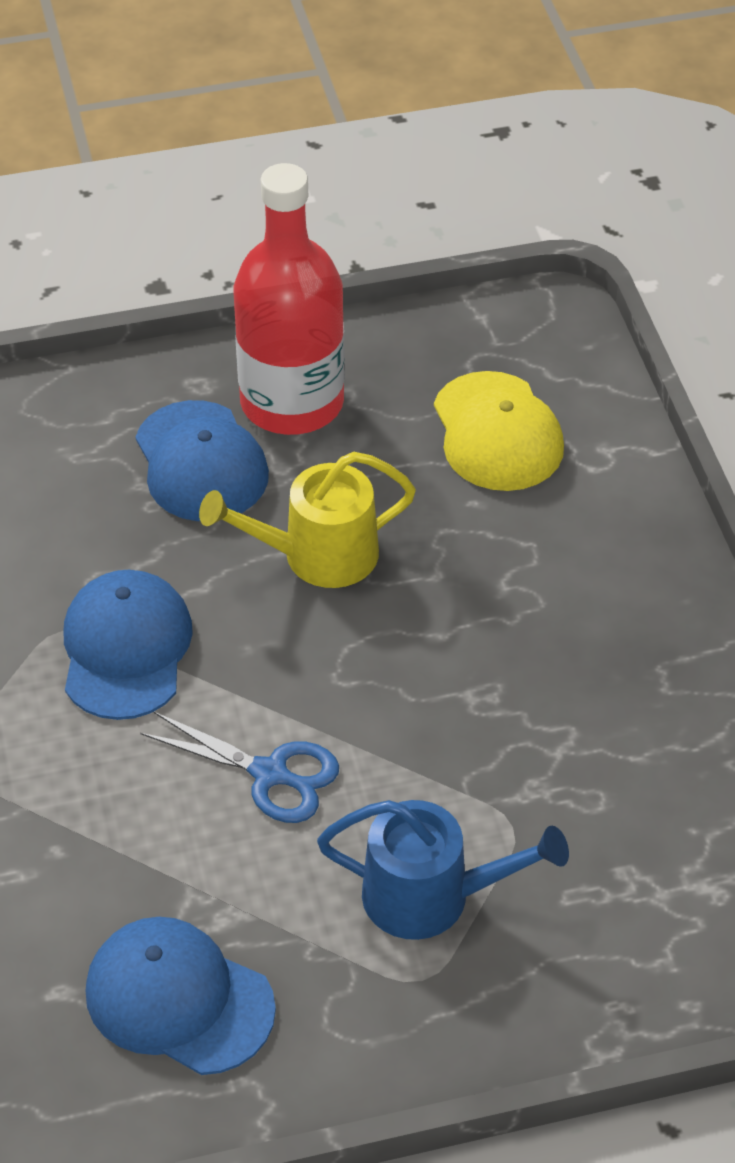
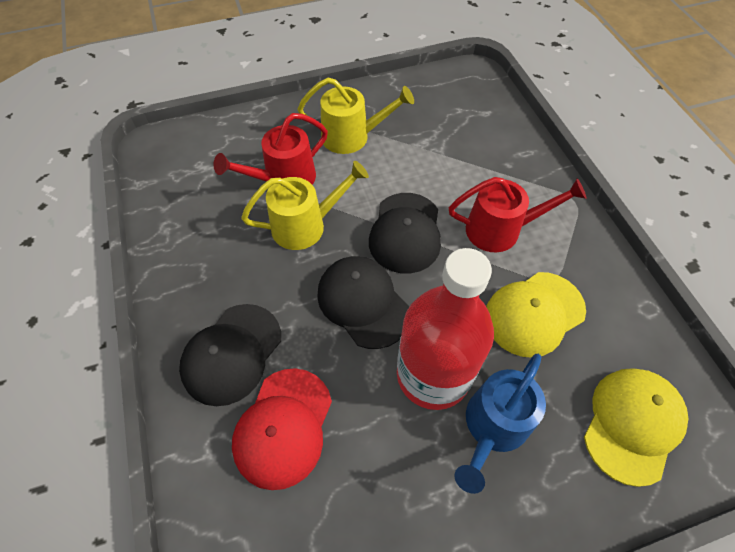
black cap: none = 0 -> [179,304,281,406] [317,256,410,349] [369,193,441,273] = 3
blue cap: [63,570,193,720] [86,917,276,1075] [136,400,269,521] = 3 -> none = 0
blue scissors: [140,711,339,823] = 1 -> none = 0
red cap: none = 0 -> [232,368,332,490] = 1
red watering can: none = 0 -> [214,113,328,185] [449,177,587,252] = 2
yellow cap: [434,371,564,491] = 1 -> [486,272,586,358] [584,368,688,487] = 2
yellow watering can: [199,452,416,588] = 1 -> [241,161,369,250] [297,78,414,154] = 2

